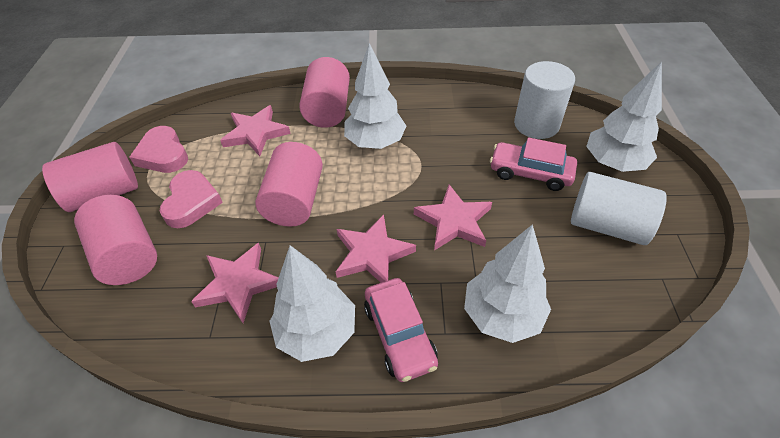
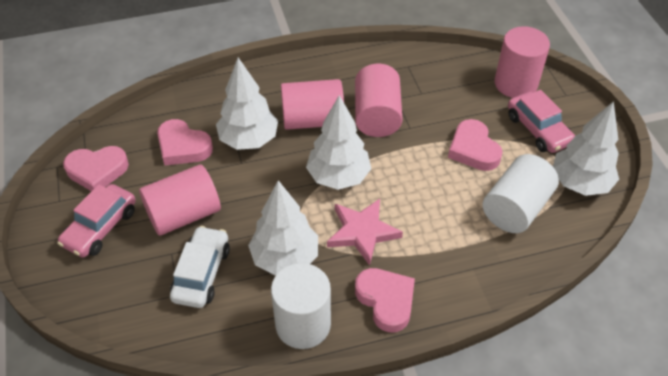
pink heart: [129,126,188,173] [160,170,223,228] = 2 -> [63,146,129,191] [157,119,213,166] [355,268,415,332] [448,119,502,171] = 4
pink star: [191,243,279,323] [220,105,291,156] [336,215,416,283] [414,185,492,250] = 4 -> [327,199,403,266] = 1
white car: none = 0 -> [170,226,230,308] = 1

